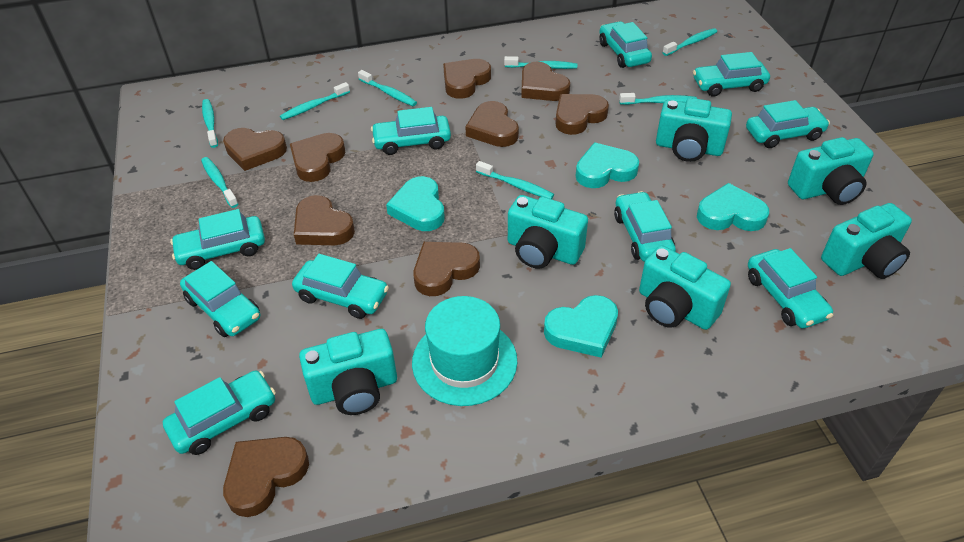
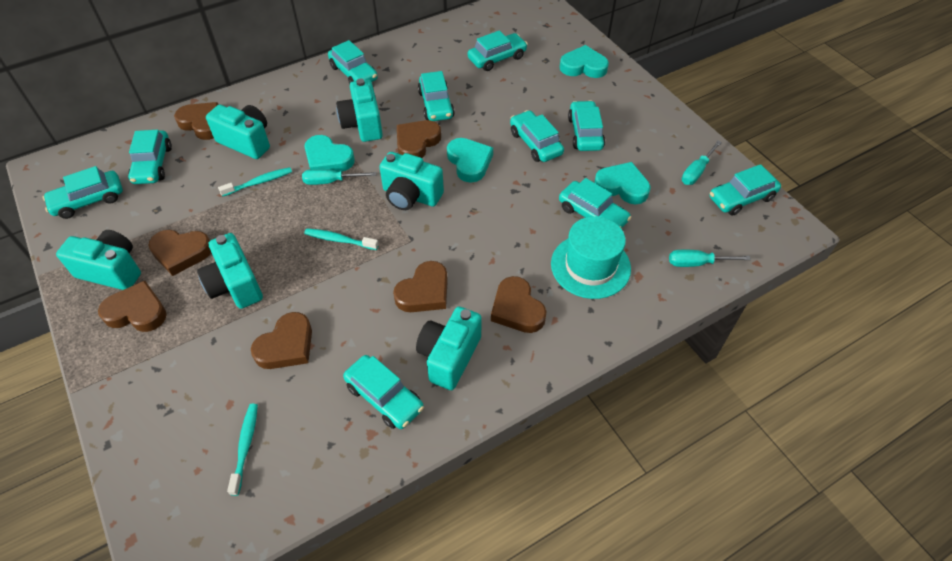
brown heart: [223,128,287,171] [223,437,309,517] [290,133,346,182] [294,195,355,245] [414,242,480,296] [443,59,491,99] [465,101,519,147] [521,62,570,101] [555,94,609,135] = 9 -> [98,281,167,332] [148,230,211,276] [174,102,219,140] [251,312,312,369] [393,261,448,312] [397,120,441,158] [491,276,546,333] = 7
turquoise screwdriver: none = 0 -> [302,169,376,185] [669,250,751,267] [682,140,722,185] = 3
turquoise toothbrush: [201,157,238,208] [202,99,218,148] [280,82,350,120] [358,70,417,106] [476,161,554,199] [504,56,577,69] [619,93,697,105] [662,28,717,56] = 8 -> [218,167,292,197] [227,404,258,496] [304,228,379,250] = 3

